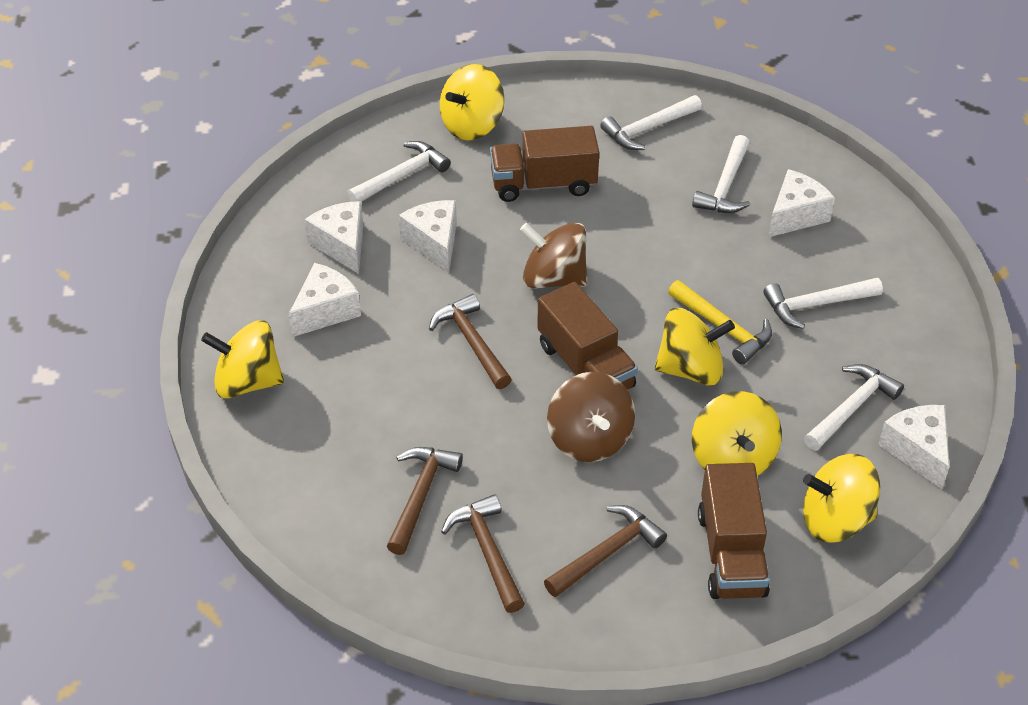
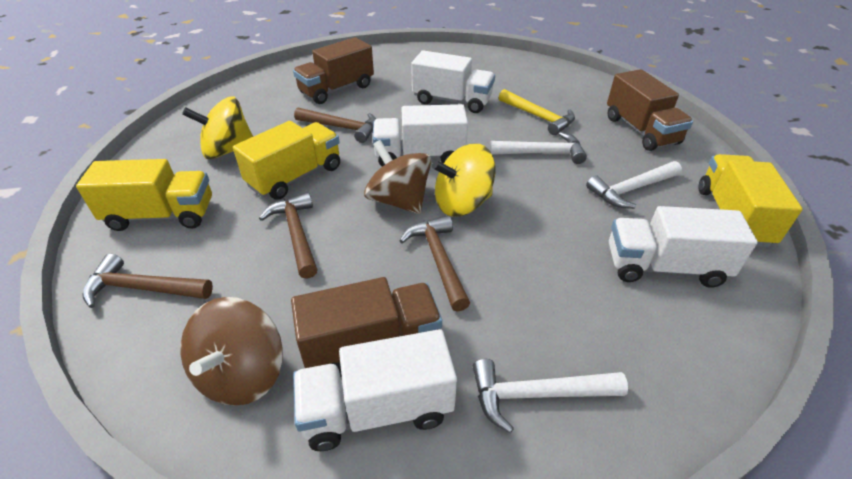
white cheese: [289,263,361,337] [305,201,363,274] [399,200,457,273] [768,169,835,237] [878,405,950,489] = 5 -> none = 0
white hammer: [347,141,451,202] [600,95,702,150] [692,135,750,213] [763,278,883,329] [804,364,904,450] = 5 -> [472,359,628,433] [490,132,587,164] [586,161,682,209] = 3
white truck: none = 0 -> [293,329,457,451] [373,104,468,166] [411,51,495,113] [609,206,758,288] = 4
yellow spinning top: [201,321,284,399] [440,64,504,140] [655,308,735,386] [692,391,782,476] [803,454,880,543] = 5 -> [182,97,253,159] [432,143,496,217] = 2
yellow truck: none = 0 -> [76,159,212,231] [233,121,340,200] [699,154,803,247] = 3

